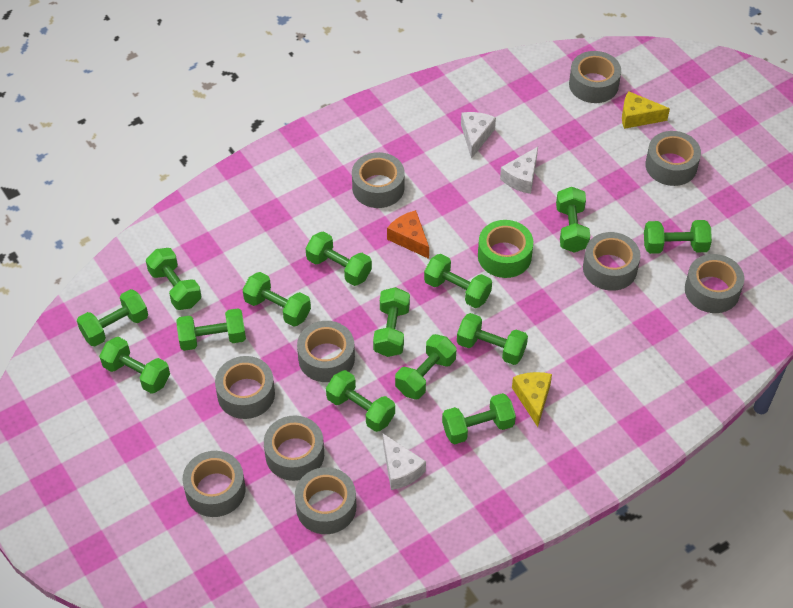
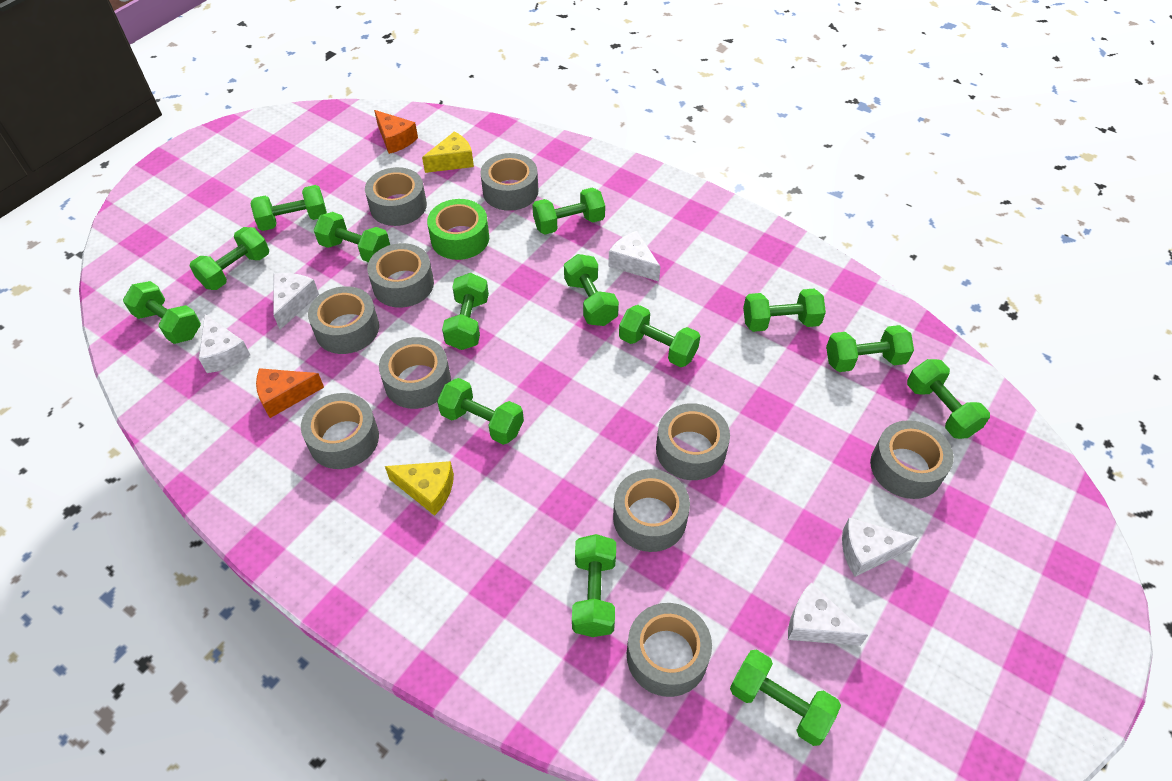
orange cheese: [387,210,429,259] = 1 -> [256,368,324,418] [374,110,418,154] = 2
white cheese: [383,434,426,490] [461,112,496,159] [500,147,538,194] = 3 -> [199,314,250,373] [273,273,319,329] [608,231,660,281] [788,583,868,646] [842,518,918,577] = 5

